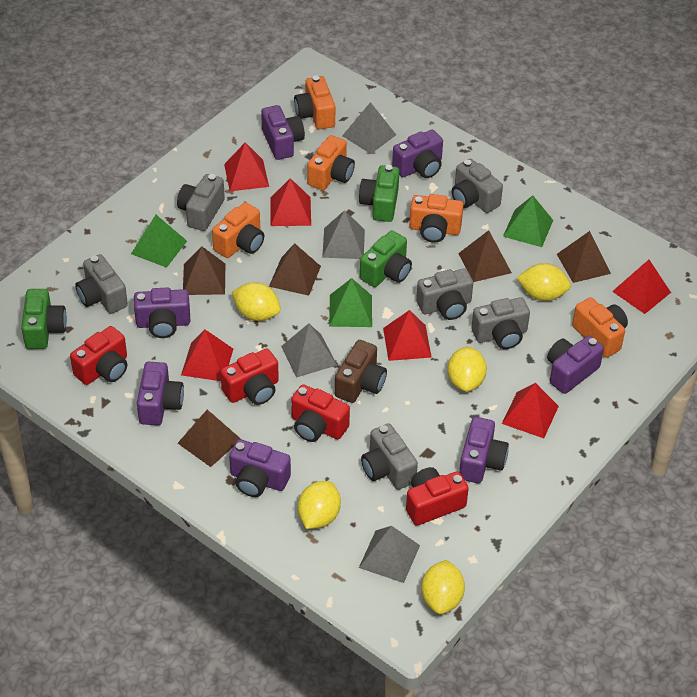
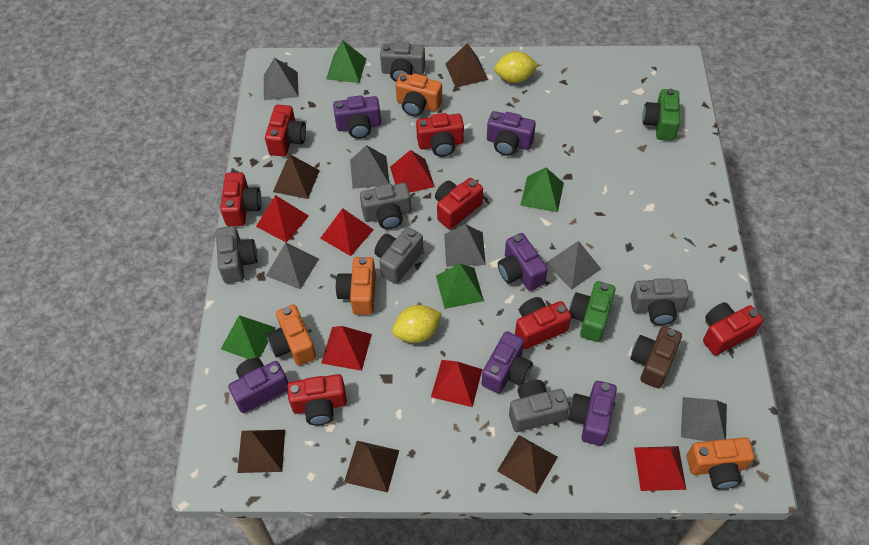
green camera: [21,289,67,349] [359,165,399,222] [360,230,412,287] = 3 -> [569,281,616,342] [642,89,680,141] = 2
green pyramid: [131,215,187,268] [329,278,372,327] [503,196,553,247] = 3 -> [221,315,276,359] [326,40,366,83] [436,264,484,309] [520,168,564,212] = 4
grey pyramid: [281,323,337,378] [322,210,365,259] [342,102,396,154] [359,526,420,583] = 4 -> [264,57,299,100] [266,243,319,290] [350,145,390,189] [444,224,486,267] [546,241,601,290] [681,397,727,441] = 6
orange camera: [212,202,264,258] [294,76,336,129] [307,135,355,190] [409,194,463,243] [572,297,628,358] = 5 -> [266,305,316,366] [336,257,376,315] [396,73,442,116] [687,437,754,489] = 4
purple camera: [134,287,190,338] [137,362,184,425] [229,439,291,497] [261,105,305,160] [392,130,443,178] [459,417,509,483] [547,336,604,394] = 7 -> [228,358,288,413] [333,95,381,139] [482,331,533,394] [487,111,536,156] [498,233,548,291] [568,381,617,446] = 6
red camera: [70,326,127,385] [220,349,279,405] [291,384,350,442] [406,467,469,526] = 4 -> [220,172,262,226] [265,105,306,157] [287,374,347,425] [416,113,464,157] [435,178,483,229] [515,297,571,349] [703,302,763,356] = 7
yellow lemon: [232,282,281,321] [298,481,341,529] [421,560,465,614] [447,347,487,392] [517,263,571,301] = 5 -> [392,305,442,343] [494,51,538,83] = 2

